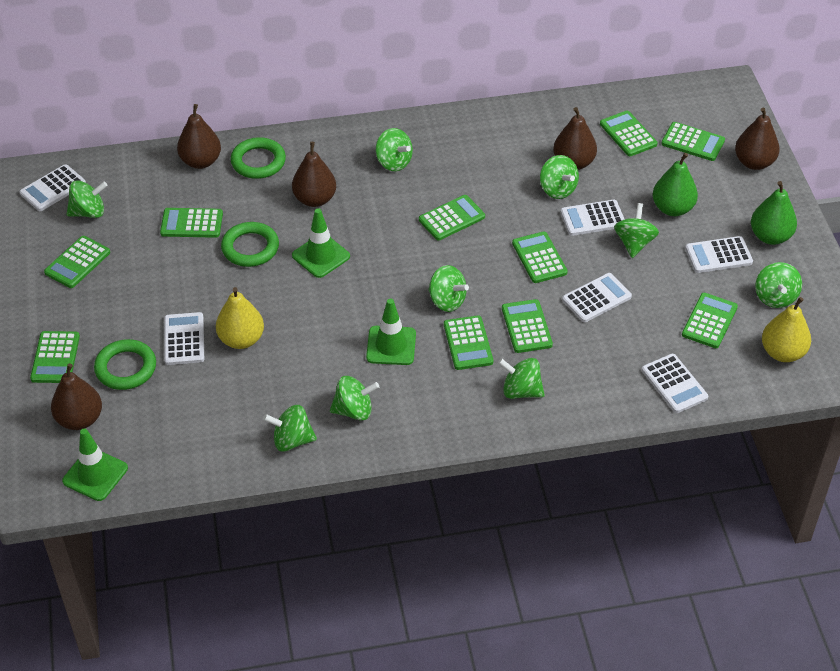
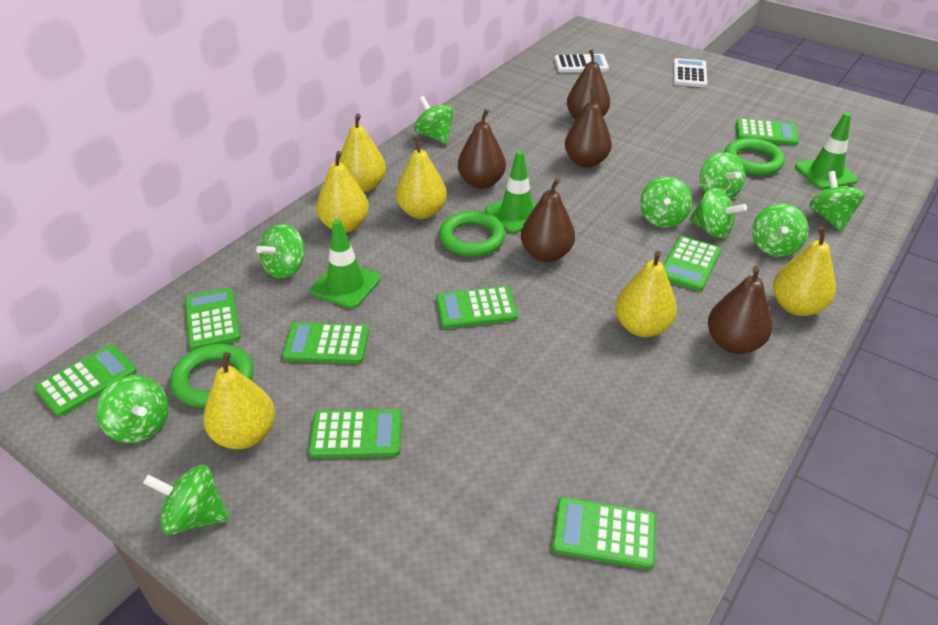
green calculator: [30,331,80,383] [44,236,110,288] [160,208,223,238] [419,195,485,241] [444,315,493,370] [502,299,553,353] [512,232,568,283] [600,111,657,156] [661,122,725,161] [682,293,738,348] = 10 -> [35,345,137,417] [185,288,240,350] [282,322,369,364] [308,409,402,458] [436,286,518,329] [552,497,656,569] [663,236,721,291] [736,119,799,145] = 8
green pear: [652,153,698,216] [751,181,797,245] = 2 -> none = 0
white calculator: [19,164,86,211] [164,312,204,365] [560,200,625,236] [562,273,632,322] [642,354,708,413] [685,236,753,273] = 6 -> [554,54,609,73] [673,58,707,87] = 2
yellow pear: [216,287,264,349] [762,297,811,362] = 2 -> [203,352,275,449] [316,151,369,232] [339,114,386,192] [396,136,447,219] [615,251,677,337] [773,227,836,316] = 6

